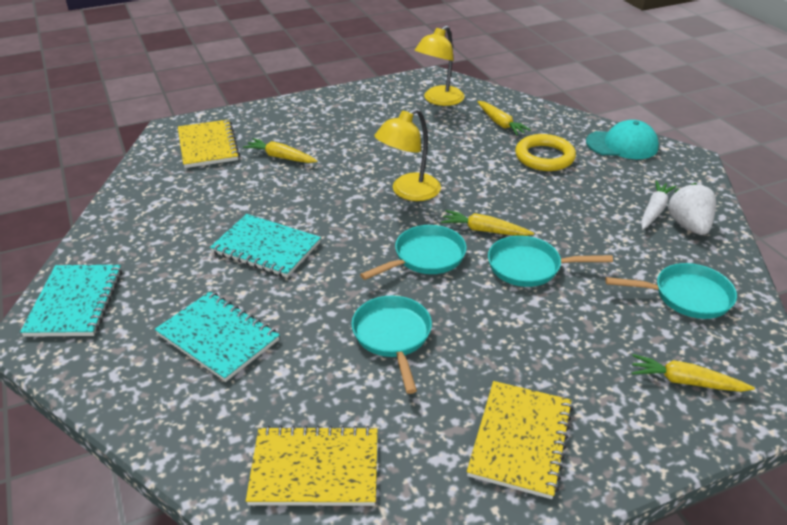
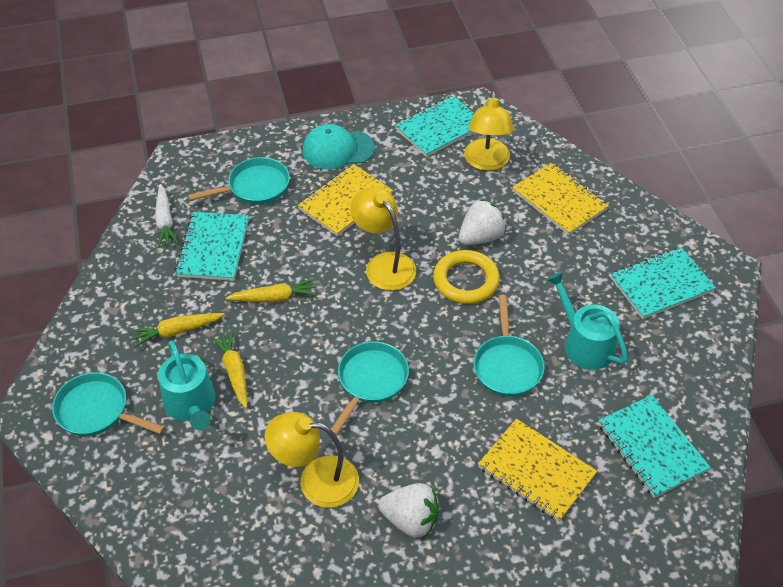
turquoise notebook: [20,265,122,337] [155,292,280,382] [210,214,321,278] = 3 -> [175,212,249,281] [395,95,474,157] [598,395,711,498] [611,247,716,319] = 4
turquoise watering can: none = 0 -> [158,341,215,430] [546,272,628,370] = 2
white strawberry: [668,183,716,235] = 1 -> [378,483,439,538] [459,200,506,245] = 2
yellow carrot: [243,138,317,163] [441,210,534,236] [477,101,531,136] [632,354,755,392] = 4 -> [130,313,225,347] [211,330,247,408] [226,278,318,302] = 3
yellow lamp: [374,108,441,201] [415,25,465,106] = 2 -> [264,412,359,508] [350,187,416,291] [464,91,514,171] = 3

